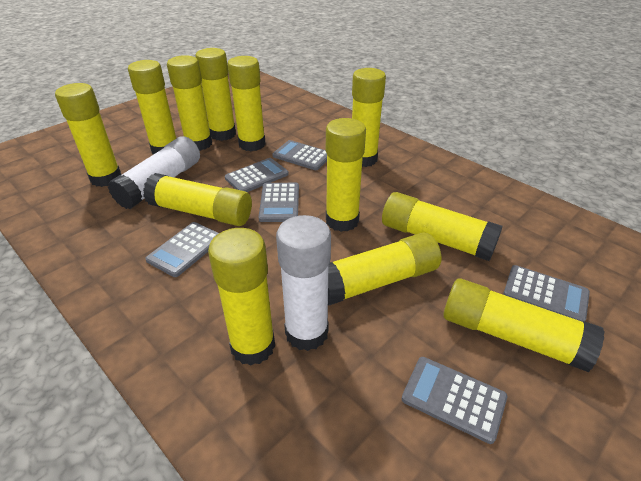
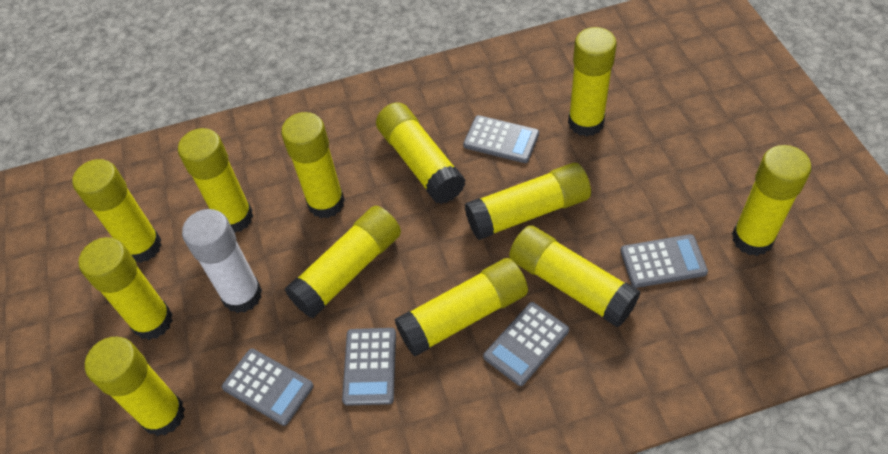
grey calculator: [145,222,219,277] [225,158,289,192] [259,183,299,222] [272,140,327,170] [402,357,507,444] [503,265,590,321] = 6 -> [222,348,314,426] [342,328,396,406] [463,115,539,163] [483,302,569,386] [620,234,708,288] = 5
white glue stick: [108,136,200,209] [276,215,331,351] = 2 -> [182,209,262,313] = 1

